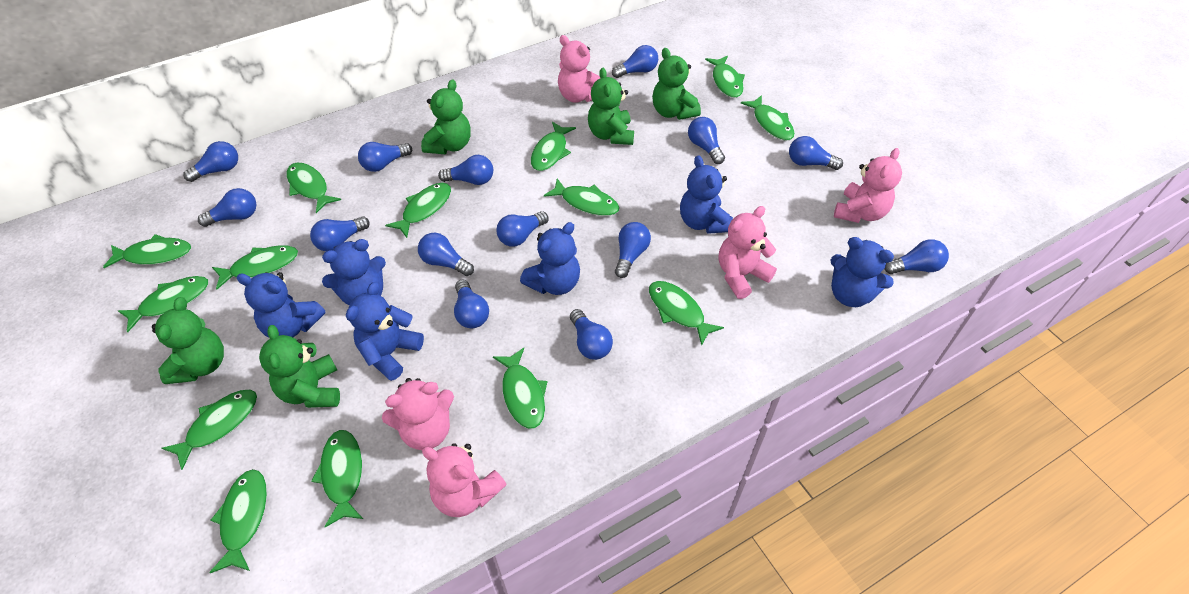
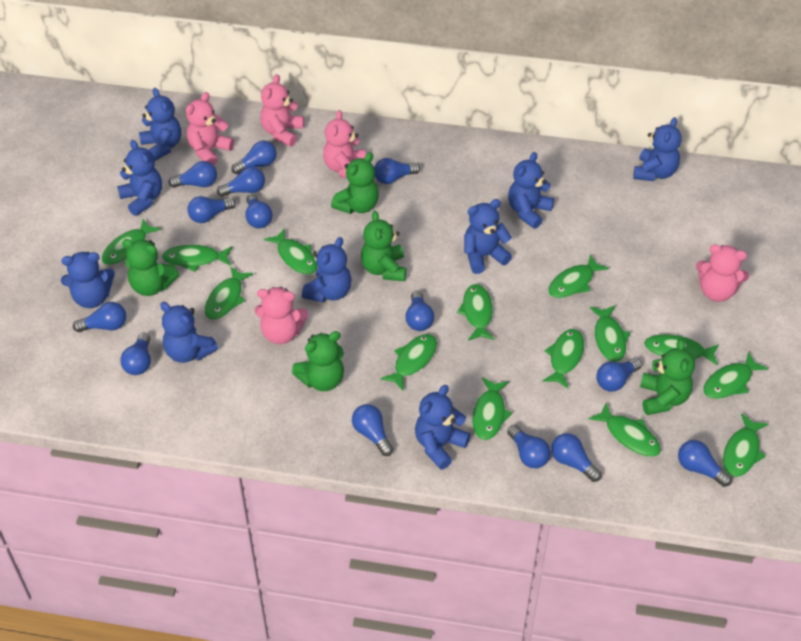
blue teddy bear: [237,272,326,337] [322,239,386,305] [346,282,424,381] [520,222,580,295] [680,155,733,234] [831,237,894,307] = 6 -> [61,252,115,308] [117,140,162,216] [139,88,181,161] [160,302,218,363] [302,237,352,303] [415,385,470,470] [464,199,512,274] [508,152,554,229] [633,117,682,181] = 9

